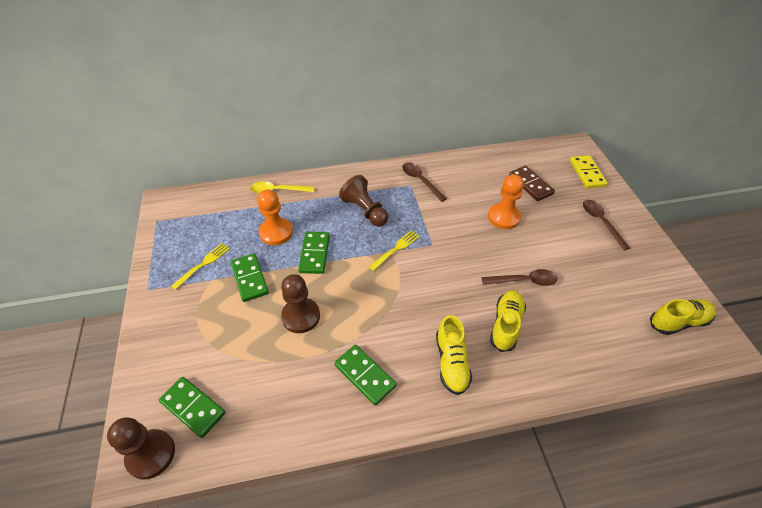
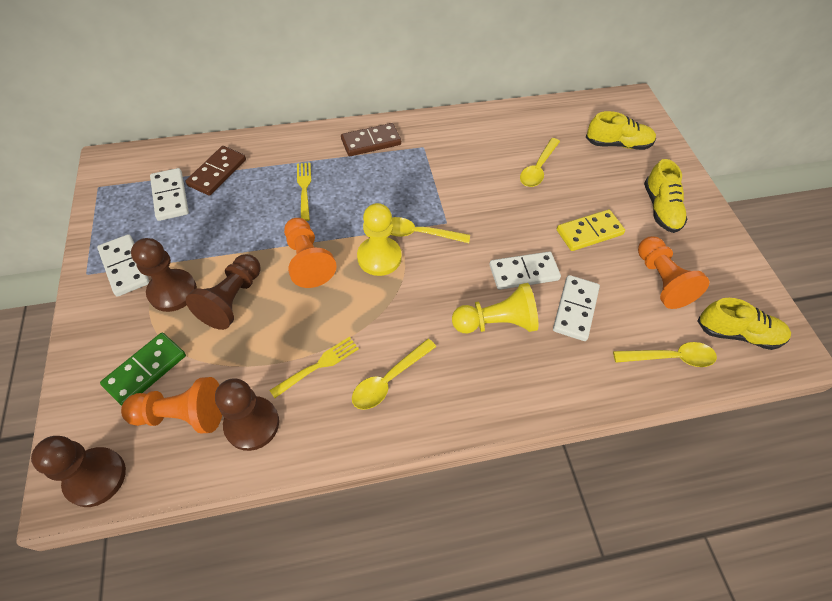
brown domino: [509,166,555,201] = 1 -> [185,146,246,196] [341,123,401,156] = 2
brown pawn: [107,417,175,480] [281,274,320,333] [339,175,388,227] = 3 -> [31,436,126,507] [131,238,197,312] [186,254,261,330] [215,378,279,451] = 4
brown spoon: [402,162,447,202] [482,269,558,286] [583,200,630,251] = 3 -> none = 0
green domino: [159,377,226,438] [231,253,269,302] [298,232,330,274] [334,345,397,405] = 4 -> [100,333,186,406] = 1
orange pawn: [257,189,293,245] [488,174,524,229] = 2 -> [121,377,222,433] [284,218,337,288] [638,236,709,309] = 3
white domino: none = 0 -> [97,234,150,297] [150,168,189,221] [489,252,561,290] [553,275,600,341] = 4
yellow pawn: none = 0 -> [357,203,402,276] [452,283,538,334] = 2
yellow spoon: [250,181,314,194] = 1 -> [352,339,436,410] [390,217,470,243] [520,138,560,187] [613,342,717,367] = 4

